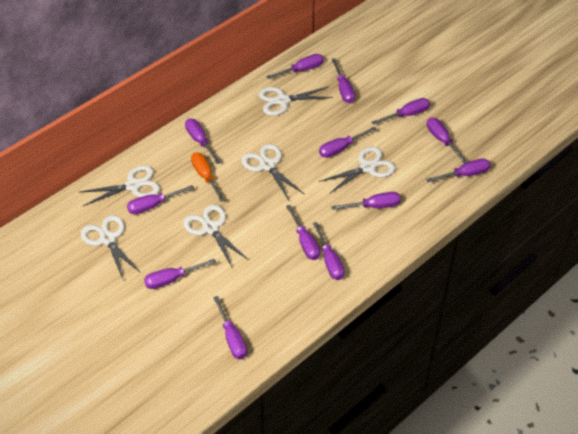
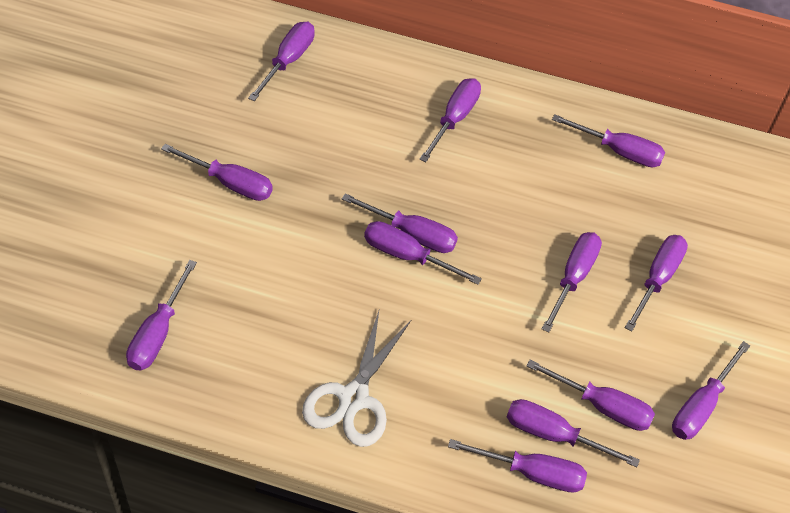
orange screwdriver: [191,152,225,202] = 1 -> none = 0
white scissors: [80,165,160,206] [81,215,141,279] [183,205,249,269] [241,144,304,200] [258,86,333,116] [319,147,396,194] = 6 -> [302,311,411,447] = 1

